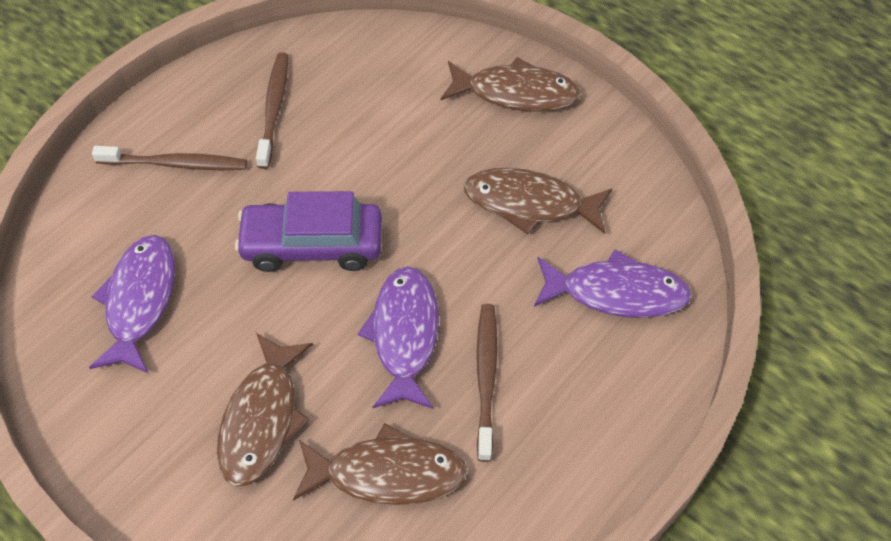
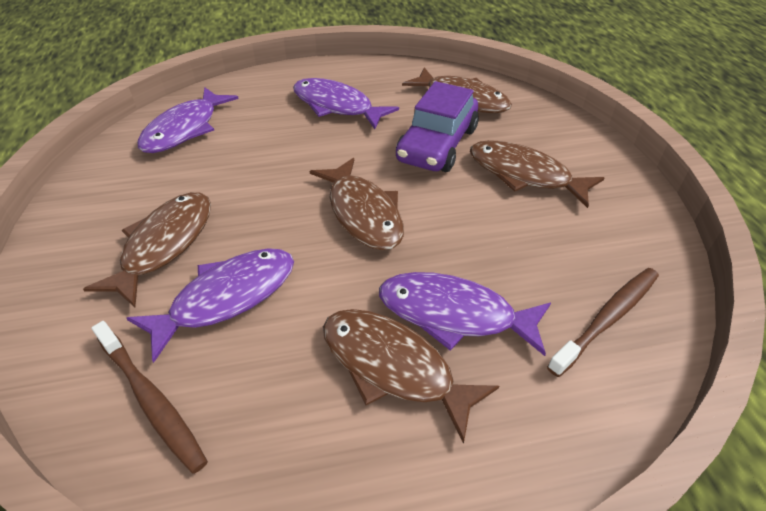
brown fish: [217,333,313,487] [293,423,468,505] [441,57,581,112] [464,168,612,234] = 4 -> [83,192,211,307] [309,158,404,250] [323,309,499,444] [402,67,512,113] [470,140,604,208] = 5
brown toothbrush: [92,146,247,170] [256,52,288,169] [477,304,497,462] = 3 -> [91,321,208,474] [547,268,659,377] = 2
purple fish: [89,235,175,374] [358,266,439,409] [534,249,692,318] = 3 -> [126,248,294,363] [137,87,239,153] [293,78,399,129] [379,272,551,356] = 4

